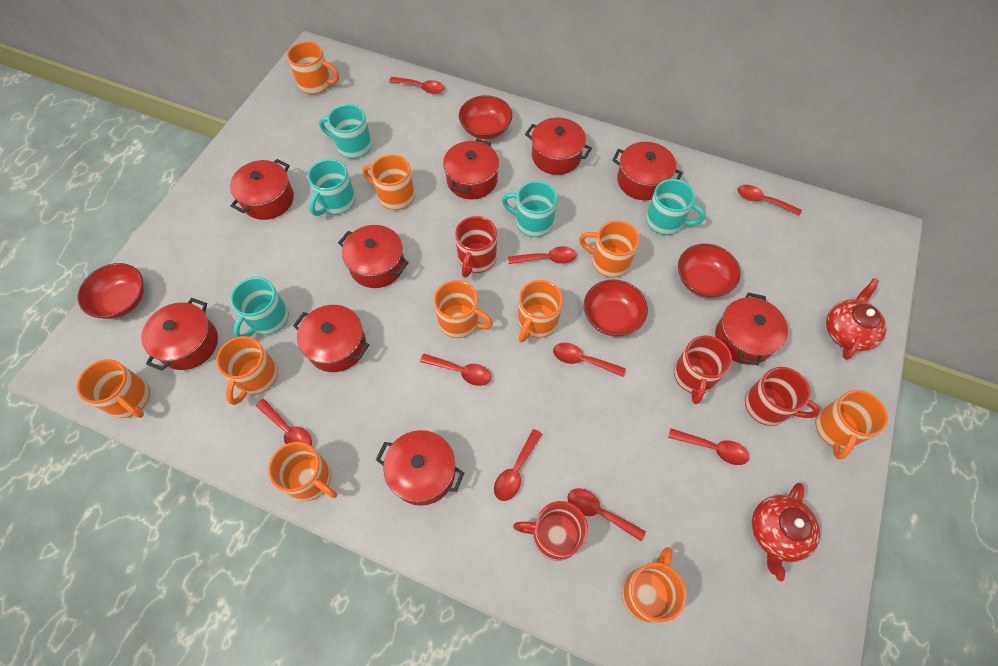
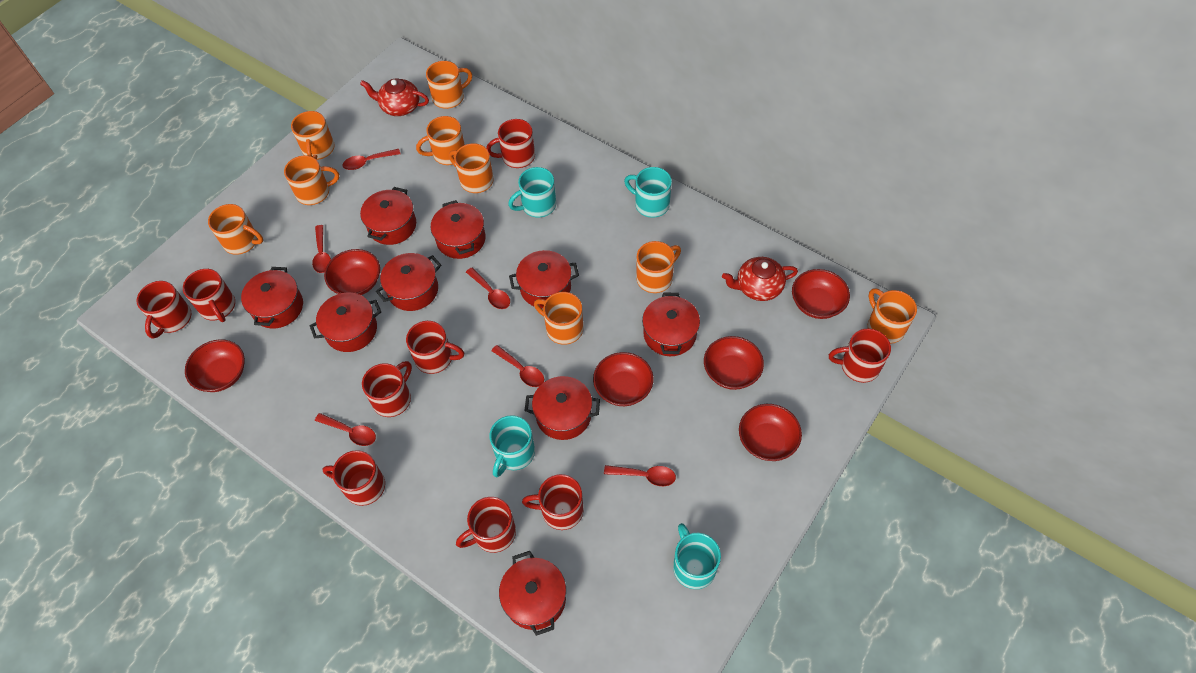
orange mug: [77,359,150,418] [216,336,278,405] [268,442,337,501] [287,42,339,95] [363,154,415,210] [434,280,493,338] [518,280,563,342] [579,221,639,278] [622,547,686,622] [815,390,888,459] = 10 -> [208,204,263,255] [284,155,339,205] [291,111,335,160] [416,116,465,165] [426,61,472,109] [449,143,494,193] [534,292,583,345] [636,241,681,293] [868,288,917,344] = 9
red bowl: [77,263,144,319] [459,95,512,139] [584,279,648,337] [678,244,741,298] = 4 -> [185,339,245,392] [324,249,380,295] [593,352,653,406] [704,336,764,390] [739,404,802,461] [792,269,850,319] = 6
red mug: [455,216,497,278] [513,501,588,561] [674,335,732,404] [745,367,820,426] = 4 -> [136,281,192,339] [183,269,235,322] [322,450,385,506] [362,361,412,417] [406,321,464,374] [456,497,516,553] [486,119,535,168] [522,474,584,530] [829,328,891,383] = 9
red spoon: [256,399,312,446] [389,77,445,94] [420,354,491,386] [494,429,542,501] [508,246,577,264] [553,343,626,377] [567,488,646,541] [668,428,749,465] [737,185,801,216] = 9 -> [312,225,331,273] [315,413,376,446] [343,149,400,170] [466,267,510,309] [491,345,544,387] [604,465,676,486] = 6
turquoise mug: [230,277,289,337] [308,159,356,216] [319,104,372,159] [502,181,557,237] [646,179,705,235] = 5 -> [489,415,535,477] [508,167,556,218] [624,167,672,218] [673,523,721,589] = 4

